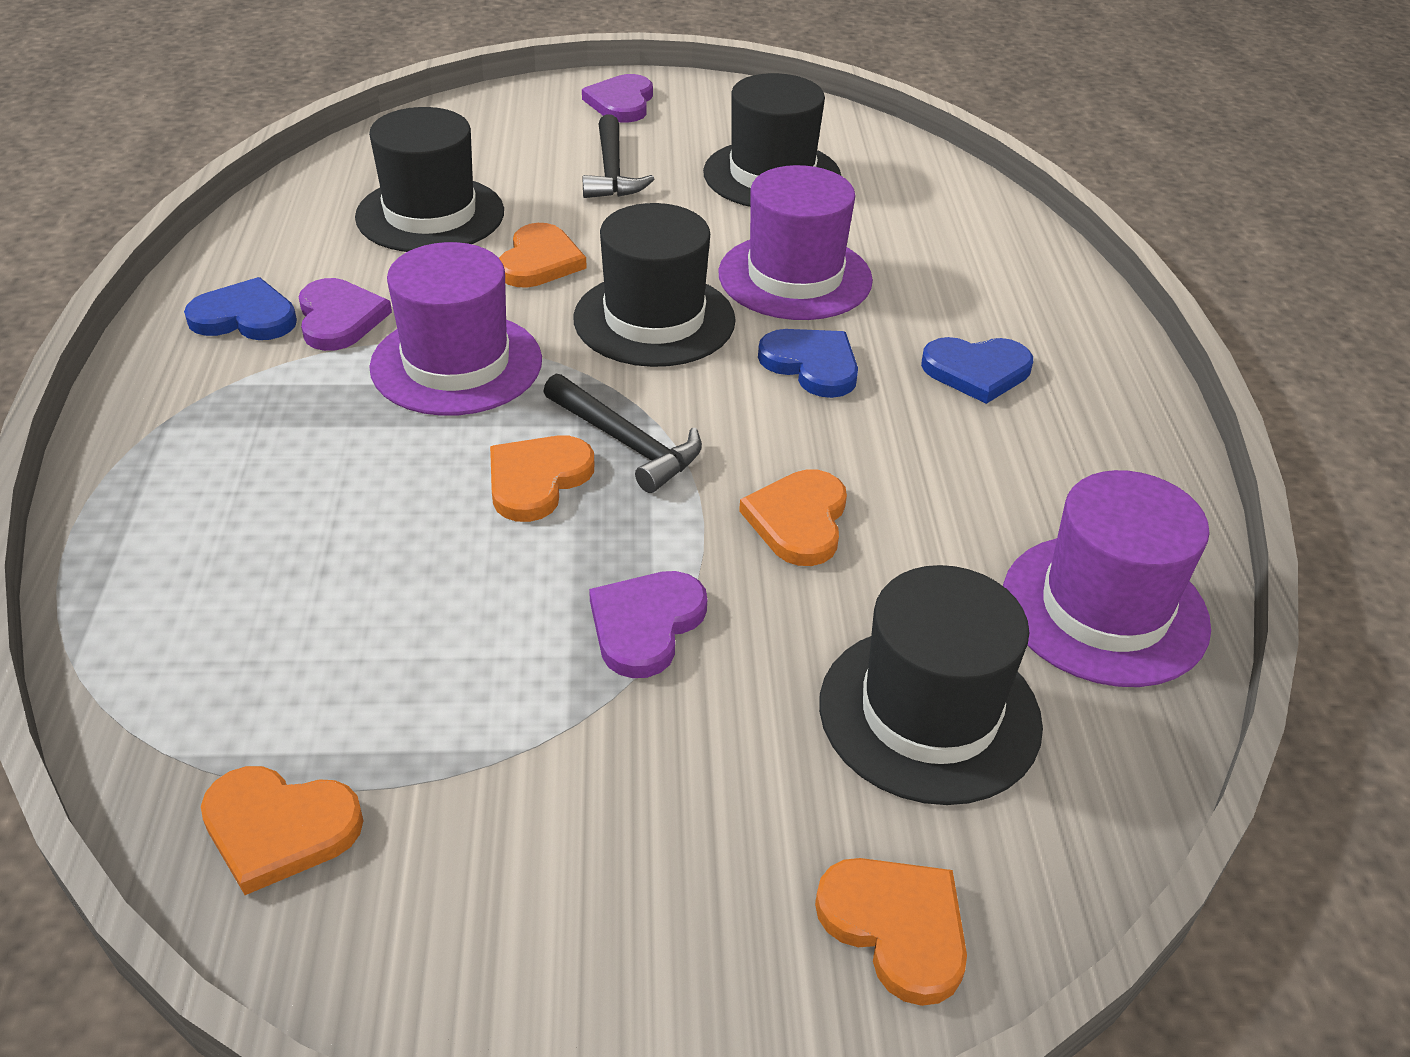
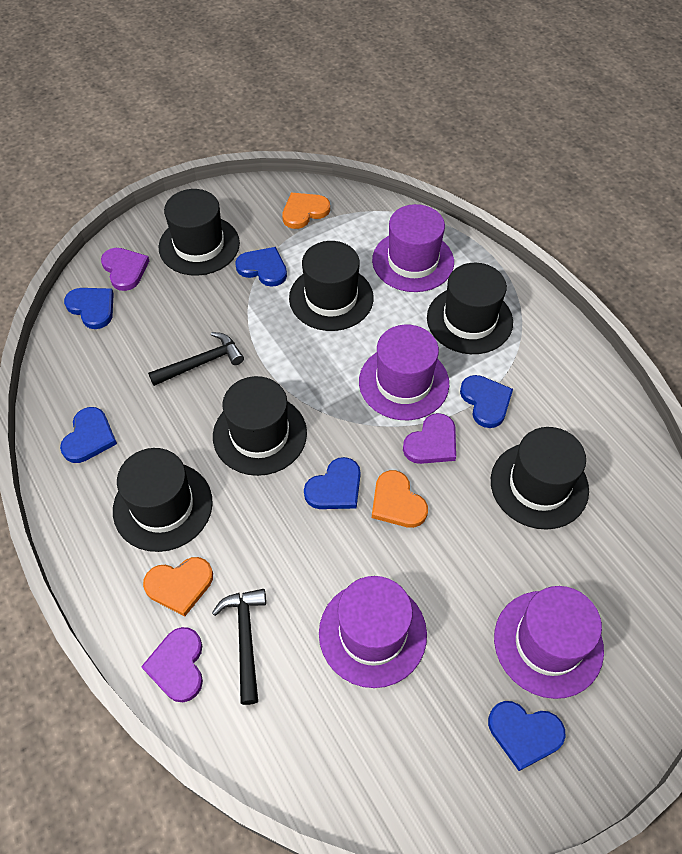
black hat: [355,107,504,252] [573,203,736,367] [703,73,841,207] [819,565,1043,805] = 4 -> [113,448,213,552] [159,189,240,276] [213,376,307,476] [289,241,373,331] [427,263,513,354] [491,427,589,530] = 6
blue heart: [184,277,297,340] [758,329,858,398] [921,337,1033,404] = 3 -> [60,407,117,463] [64,288,114,329] [235,247,287,287] [304,457,361,509] [460,375,513,428] [488,701,566,771] = 6
orange heart: [201,766,364,895] [490,435,594,522] [499,223,587,288] [739,469,847,566] [815,858,967,1006] = 5 -> [143,557,213,616] [282,193,330,229] [372,470,428,528] = 3
purple hat: [369,242,542,416] [718,165,873,320] [1003,470,1211,687] = 3 -> [319,576,427,688] [359,325,449,420] [372,204,454,292] [494,586,604,699] = 4

